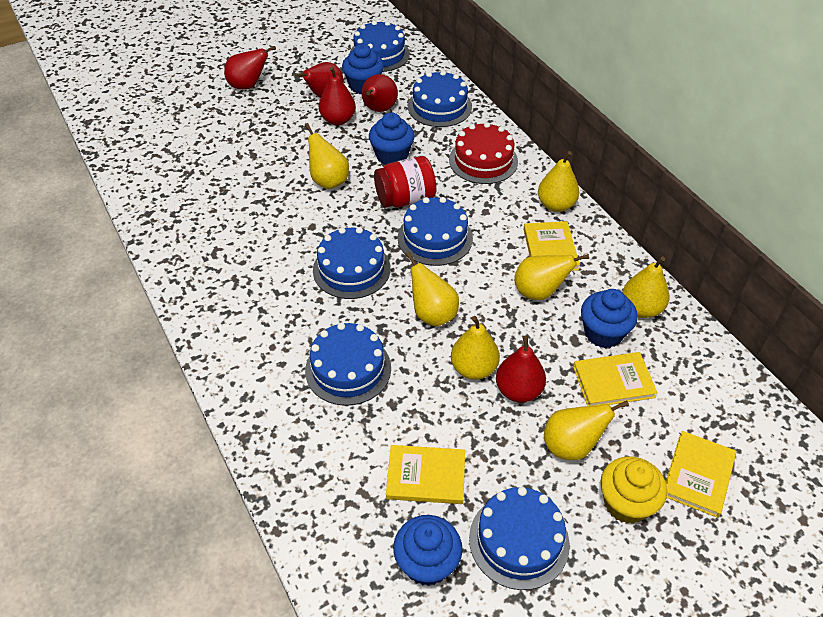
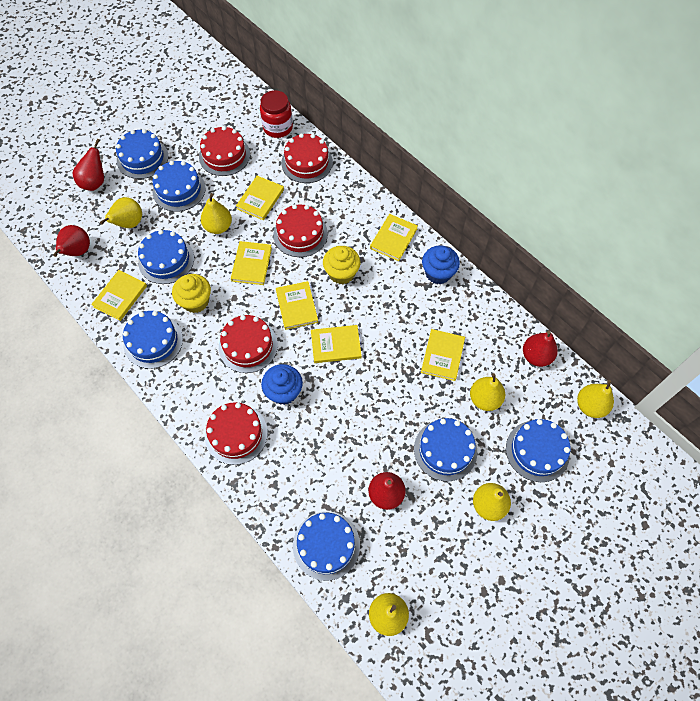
blue cake: [305,323,391,406] [313,227,391,299] [350,21,410,72] [398,197,473,266] [408,71,472,127] [469,487,570,590] = 6 -> [116,129,168,179] [123,311,183,369] [138,230,194,284] [153,161,206,212] [293,511,360,581] [414,418,477,481] [506,419,570,482] = 7
blue cupcake: [342,44,384,94] [369,112,415,165] [393,515,463,586] [581,289,638,348] = 4 -> [261,364,303,405] [422,246,460,284] = 2
red cake: [449,122,518,184] = 1 -> [199,126,250,176] [205,402,268,465] [219,315,278,373] [273,204,328,257] [281,133,333,183] = 5
red pear: [224,46,276,90] [296,62,344,98] [319,67,356,125] [362,74,398,112] [496,335,546,403] = 5 -> [53,225,90,257] [72,139,104,191] [368,472,405,510] [523,331,558,367] = 4
yellow book: [386,445,465,504] [524,221,580,271] [573,352,658,406] [666,431,736,518] = 4 -> [91,270,147,321] [231,241,272,285] [236,176,284,220] [276,281,318,330] [311,325,362,363] [370,214,418,261] [421,329,465,381] = 7
yellow cupcake: [600,456,667,524] = 1 -> [172,274,211,313] [323,246,360,284] = 2
yellow pear: [305,123,349,189] [405,252,459,327] [451,316,500,380] [514,254,589,300] [538,151,579,212] [544,400,629,460] [622,256,670,318] = 7 -> [100,197,142,228] [201,193,232,234] [369,593,409,636] [470,373,505,411] [473,483,511,521] [577,380,614,418] = 6

